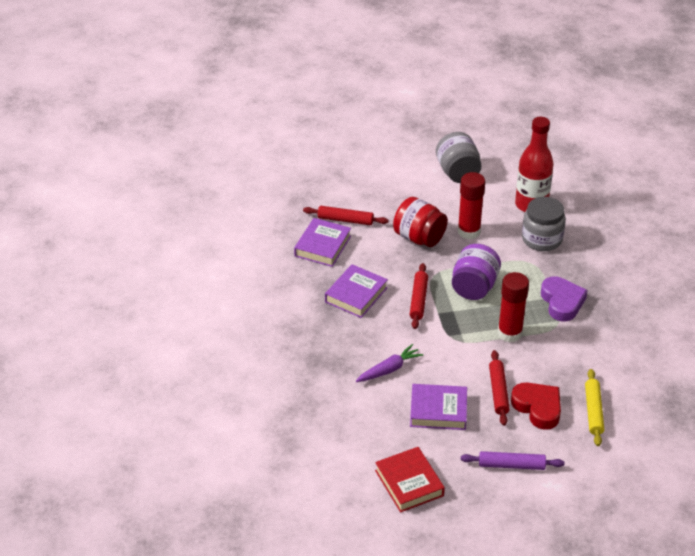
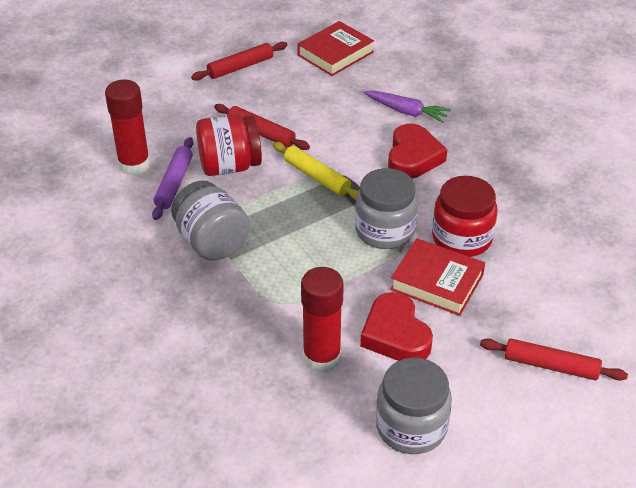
grey jar: [436,132,481,183] [522,197,566,251] = 2 -> [171,181,250,261] [355,168,418,249] [376,357,452,454] = 3
purple book: [294,218,351,267] [325,264,388,318] [410,384,467,430] = 3 -> none = 0
purple heart: [541,277,588,321] = 1 -> none = 0
purple jar: [452,244,501,300] = 1 -> none = 0
red book: [375,447,445,512] = 1 -> [297,21,374,76] [390,238,485,316] = 2
red bottle: [515,117,554,212] = 1 -> none = 0
red heart: [511,382,561,430] = 1 -> [360,292,433,361] [388,124,447,179] = 2
red jar: [393,197,448,247] = 1 -> [196,114,262,176] [432,176,497,257] = 2

